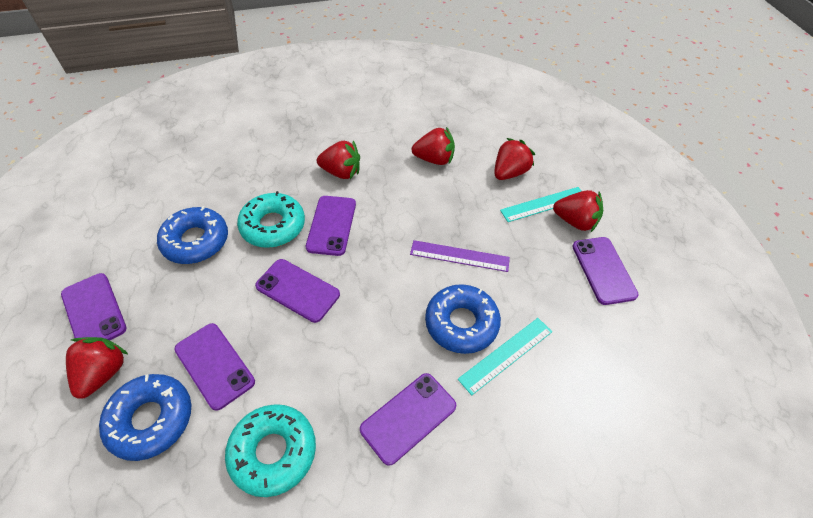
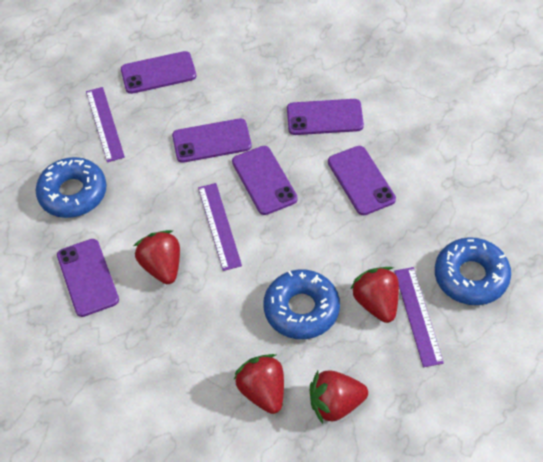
purple ruler: [410,240,510,272] = 1 -> [86,87,125,162] [198,183,242,271] [394,267,444,367] = 3
red strawberry: [66,337,129,399] [317,141,360,179] [412,127,455,165] [494,138,535,180] [553,190,603,232] = 5 -> [134,230,180,284] [234,354,284,414] [310,370,368,424] [350,267,399,323] = 4
turquoise donut: [225,404,316,497] [237,191,305,248] = 2 -> none = 0
turquoise ruler: [458,318,552,395] [500,187,581,222] = 2 -> none = 0

